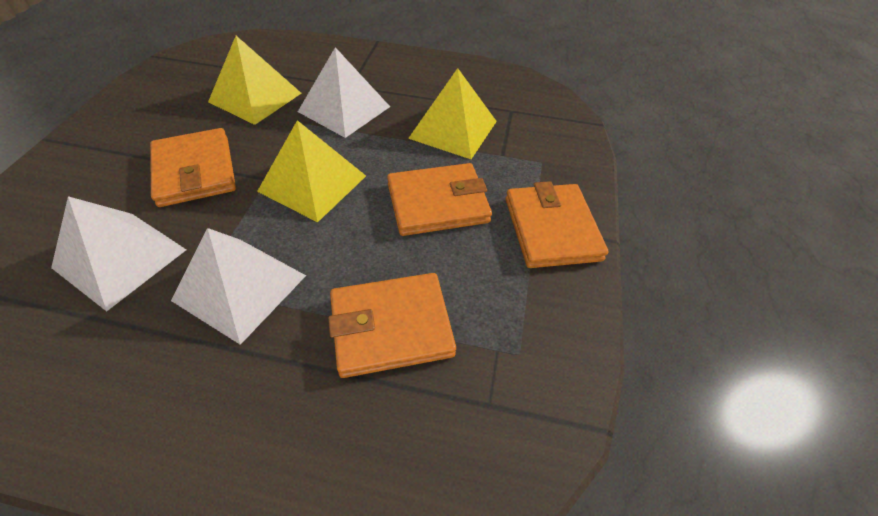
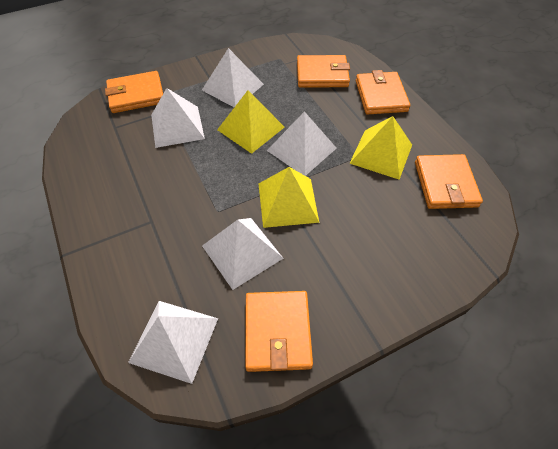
orange wallet: [150,128,236,207] [328,273,456,378] [387,163,492,236] [506,181,609,268] = 4 -> [105,71,163,113] [245,291,313,372] [297,55,350,88] [356,70,410,115] [415,154,483,209] = 5
white pyramid: [51,196,186,311] [171,228,306,345] [298,47,390,138] = 3 -> [128,301,218,384] [151,88,205,148] [202,48,264,107] [202,218,283,290] [267,111,337,176] = 5

